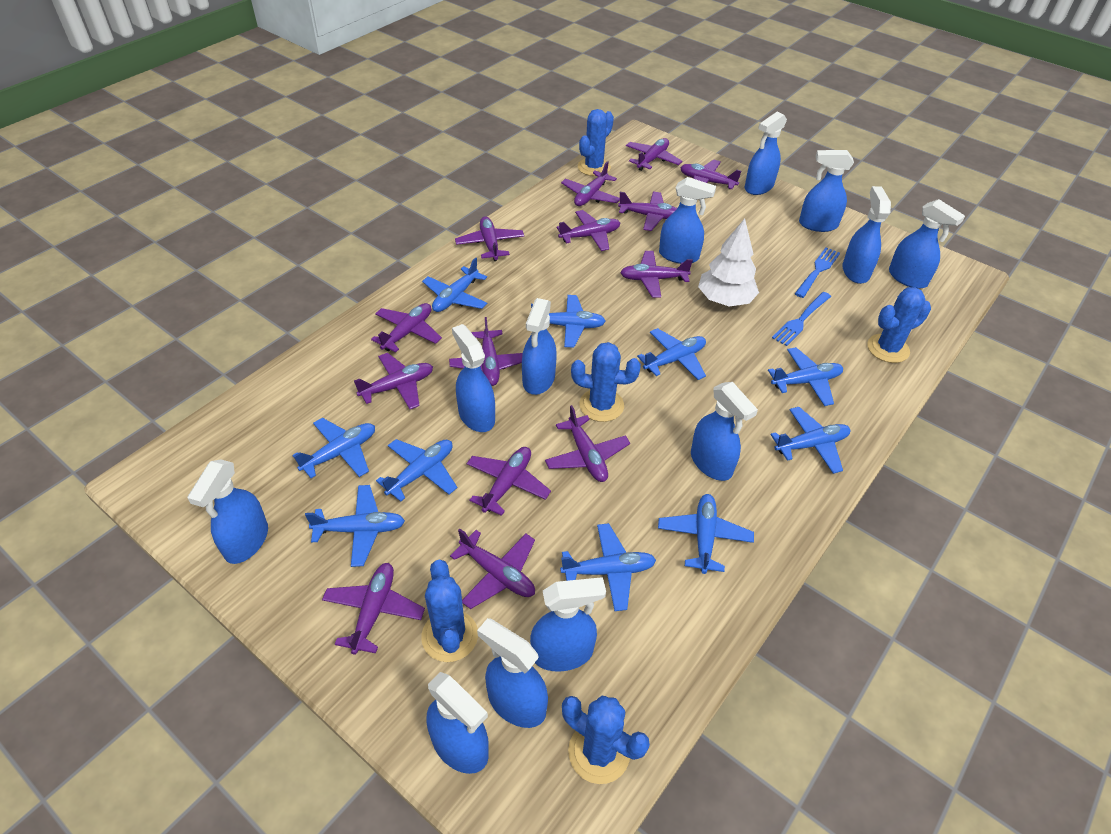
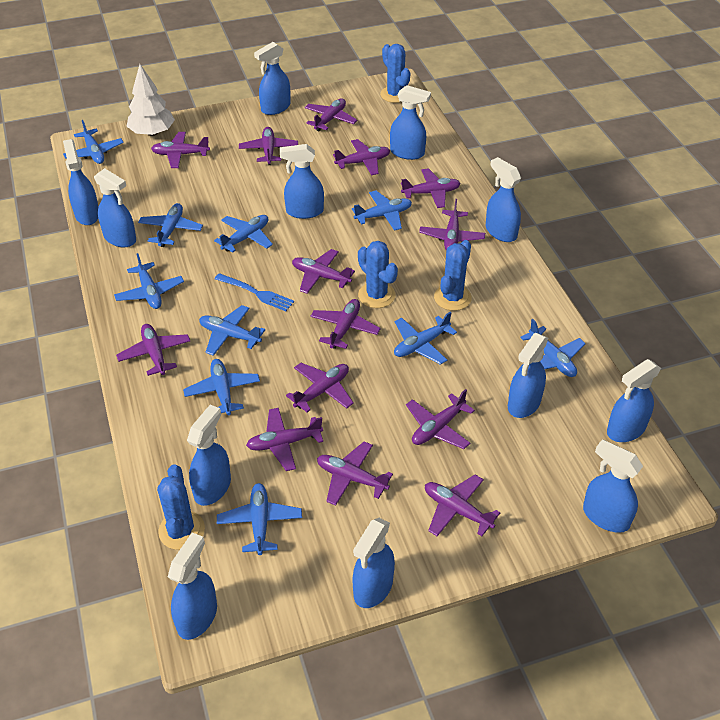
blue cactus: [421,560,478,662] [562,696,650,784] [571,342,641,422] [578,109,614,176] [868,287,931,363] = 5 -> [157,464,205,550] [358,241,398,308] [380,44,410,103] [434,240,472,311] = 4
blue fork: [772,292,831,346] [795,248,840,298] = 2 -> [215,273,294,311] = 1

